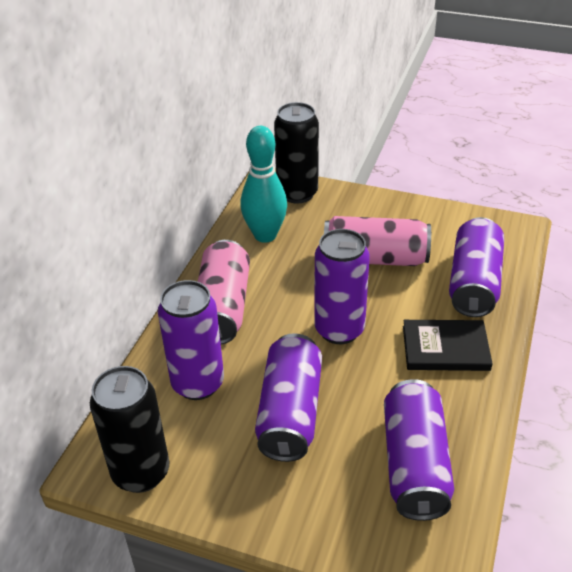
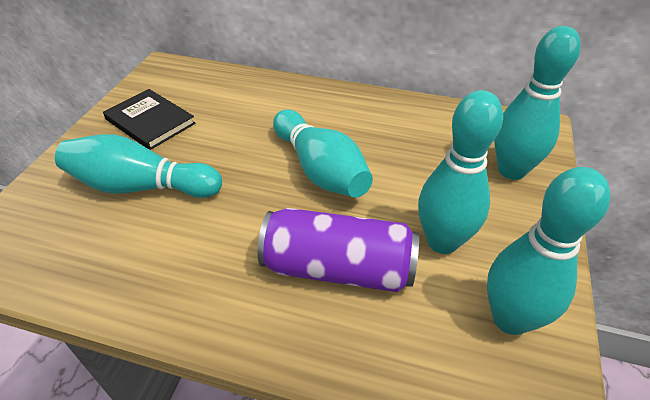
black can: [90,366,170,493] [274,102,319,204] = 2 -> none = 0
pink can: [198,240,250,344] [324,216,431,266] = 2 -> none = 0
purple can: [158,280,224,400] [255,333,322,462] [314,229,370,344] [384,379,454,521] [449,217,504,317] = 5 -> [258,208,419,292] = 1
turquoise bowling pin: [240,126,287,243] = 1 -> [55,134,222,198] [273,109,373,198] [418,90,503,254] [487,167,610,335] [494,26,581,180] = 5

